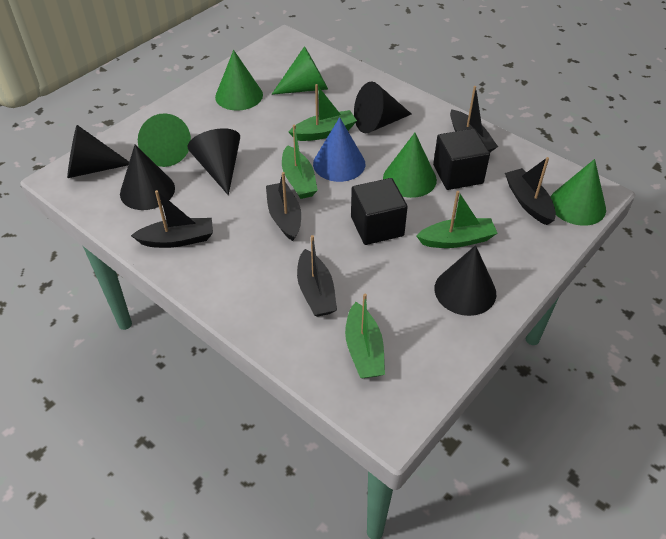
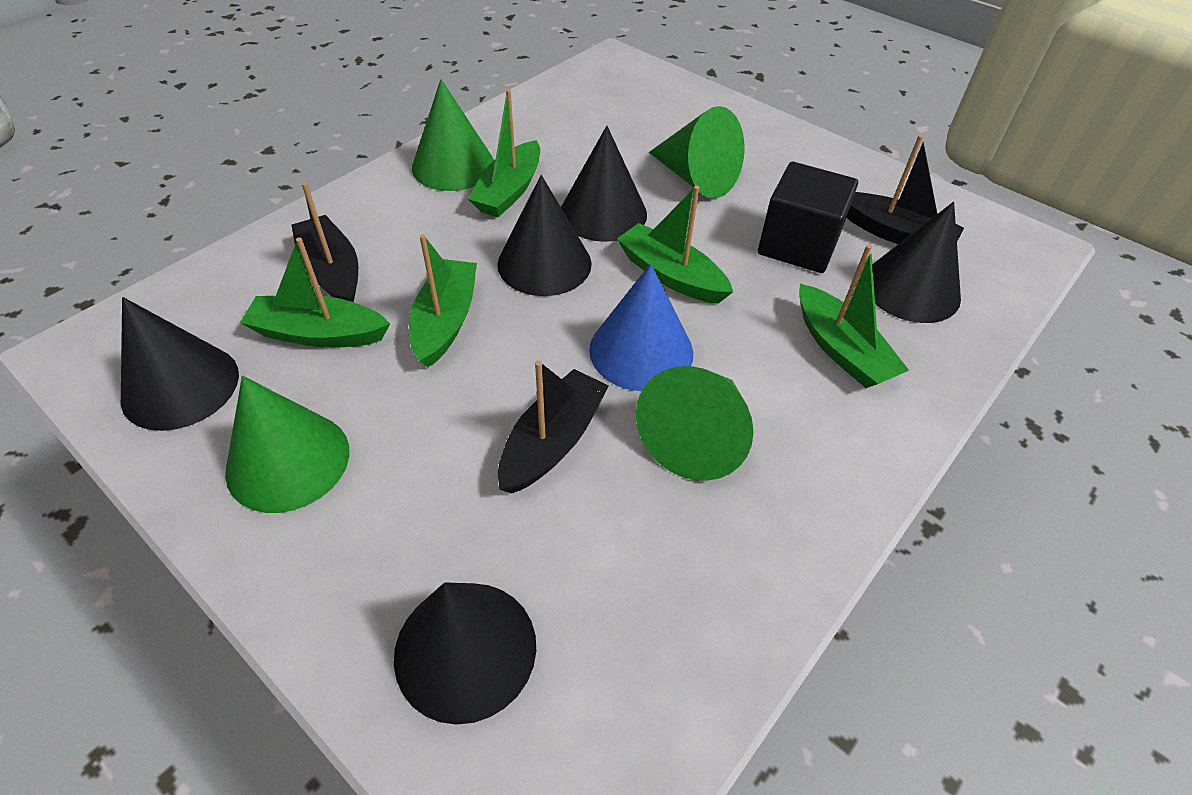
black boat: [131,190,213,248] [266,172,301,241] [297,235,337,317] [450,86,498,152] [505,157,556,225] = 5 -> [291,182,358,302] [498,360,609,494] [846,135,964,244] = 3
black cube: [351,178,408,245] [433,128,490,190] = 2 -> [758,162,858,273] = 1
green boat: [282,125,318,199] [289,84,357,141] [345,294,385,378] [417,191,498,248] = 4 -> [240,237,390,348] [409,234,477,368] [468,89,540,217] [617,186,733,304] [799,244,909,388] = 5
green cone: [138,113,191,167] [215,50,263,111] [272,46,328,95] [383,133,437,198] [551,159,606,226] = 5 -> [225,376,349,513] [412,79,494,191] [636,366,754,481] [649,106,745,198] = 4

